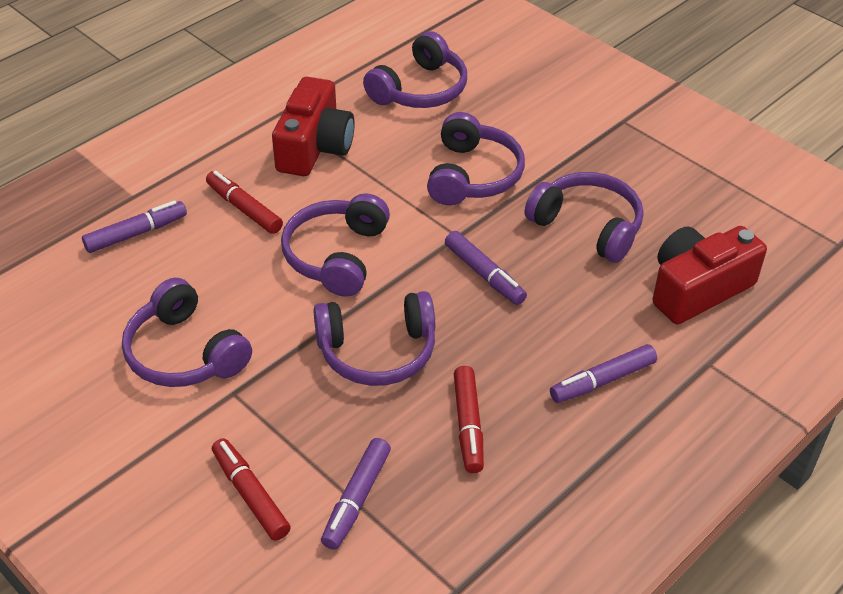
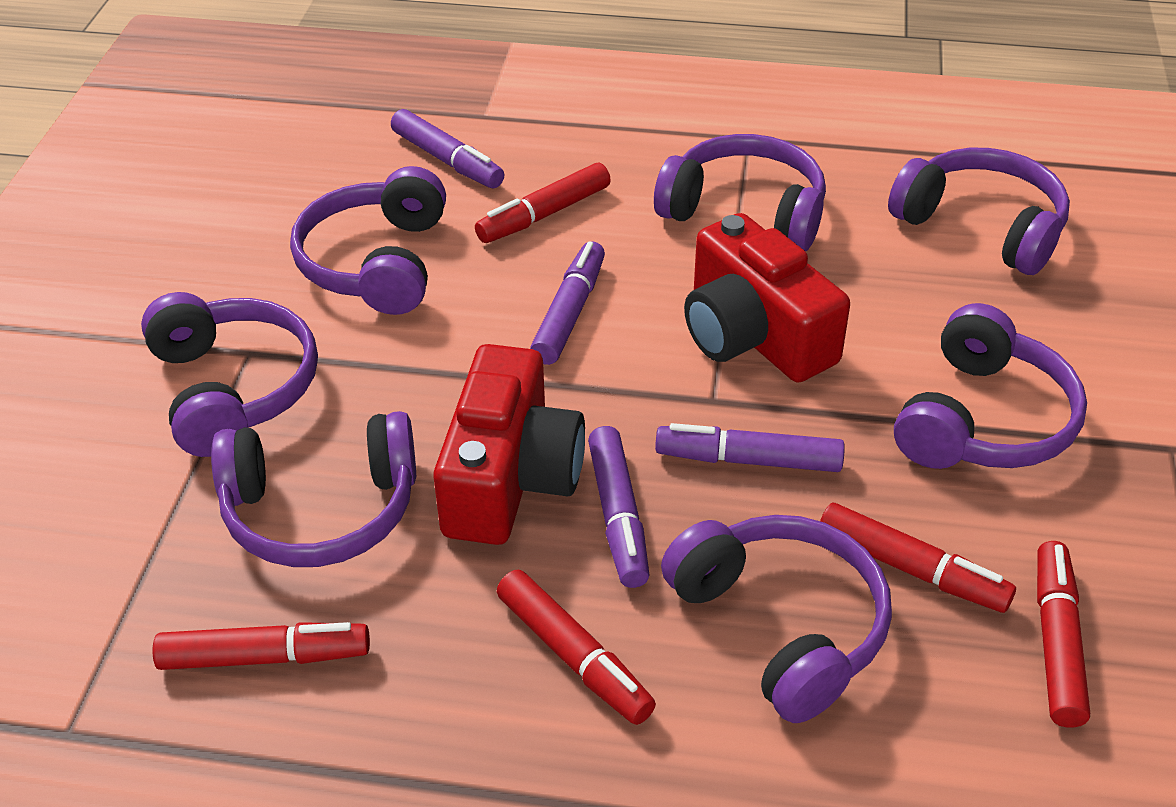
purple headphones: [122,278,252,387] [281,193,390,297] [313,291,435,386] [363,31,467,108] [427,112,525,205] [525,172,643,263] = 6 -> [141,292,318,457] [211,411,416,567] [290,166,446,315] [654,134,826,251] [661,515,892,723] [888,148,1070,275] [894,303,1087,469] = 7
red marker: [206,171,283,234] [212,438,291,541] [454,366,484,473] = 3 -> [153,622,370,670] [475,163,611,243] [497,569,656,725] [820,503,1016,613] [1037,541,1090,728] = 5

